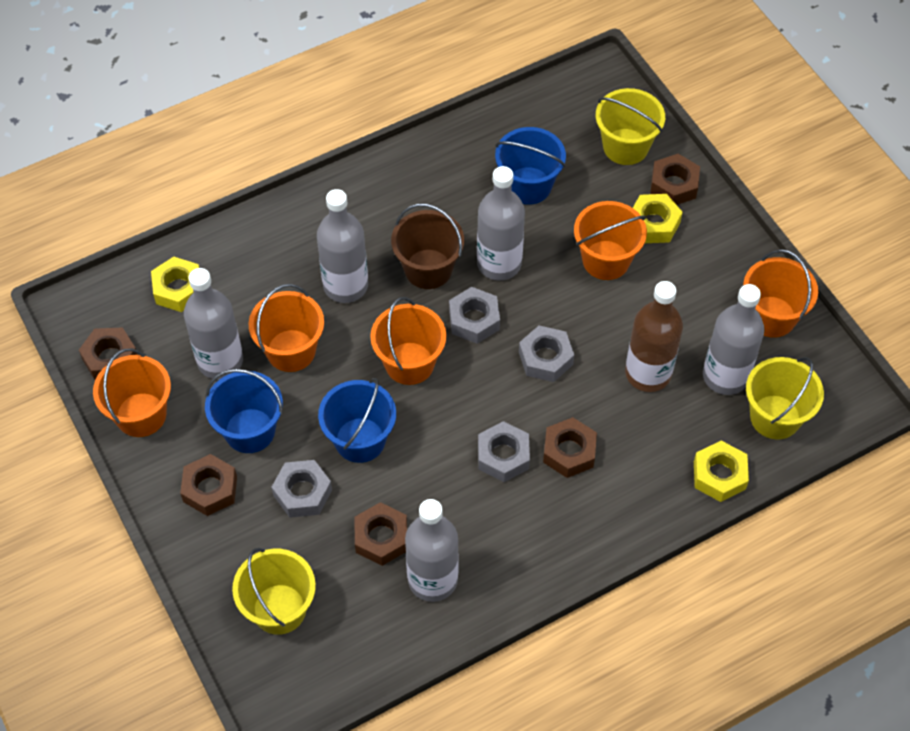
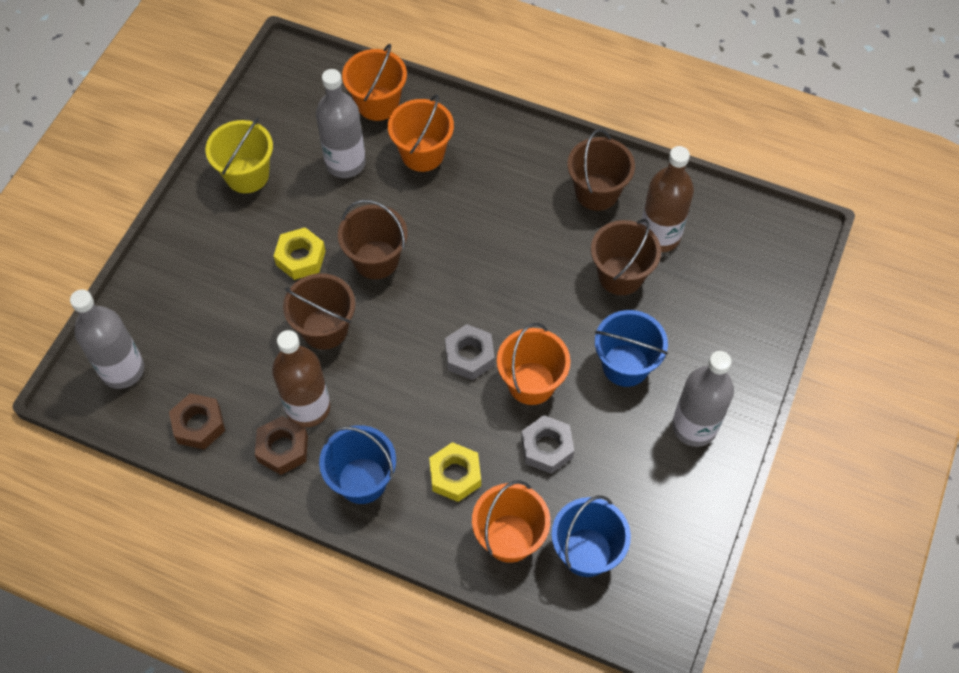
brown bottle: [625,281,683,392] = 1 -> [272,330,330,427] [641,146,694,252] = 2
brown bucket: [391,203,464,289] = 1 -> [283,273,355,350] [338,200,408,279] [567,129,635,211] [591,219,661,295] = 4
brown nut: [79,327,138,380] [180,454,237,516] [355,502,407,566] [543,417,597,478] [650,154,700,205] = 5 -> [169,393,225,450] [255,416,308,475] = 2
grey bottle: [184,268,243,379] [317,189,368,303] [405,499,459,602] [477,166,525,281] [703,284,765,395] = 5 -> [70,290,144,389] [316,69,366,178] [672,351,734,447] = 3
grey nut: [272,460,332,518] [449,287,500,344] [478,421,530,482] [519,325,574,382] = 4 -> [445,324,495,380] [521,415,574,474] = 2
orange bucket: [93,348,171,437] [249,284,324,372] [370,297,446,385] [574,201,647,280] [743,249,818,338] = 5 -> [342,44,407,121] [388,95,454,172] [472,480,550,563] [497,323,571,405] = 4
yellow bucket: [232,548,316,635] [596,88,665,165] [746,357,824,440] = 3 -> [205,118,273,193] = 1
yellow nut: [151,257,199,312] [633,194,683,243] [694,441,749,502] = 3 -> [274,228,326,280] [429,442,481,502] = 2

